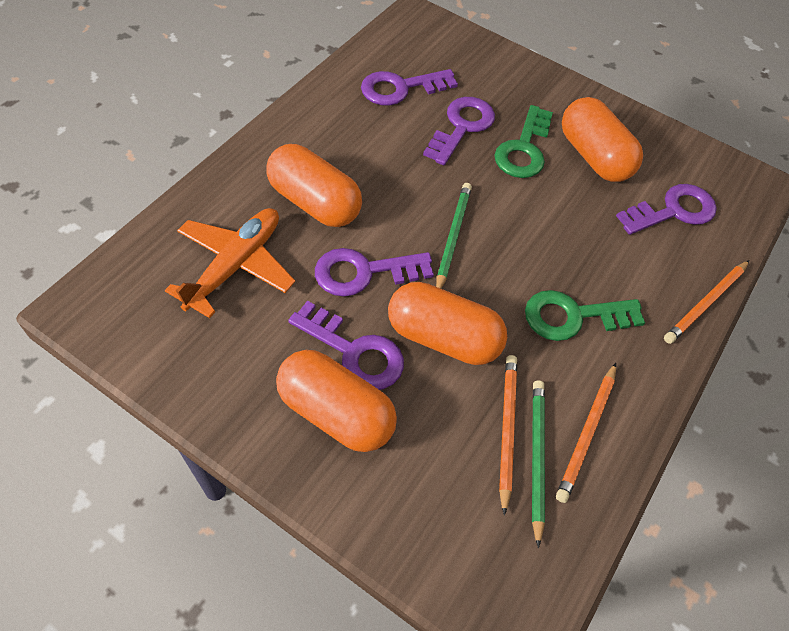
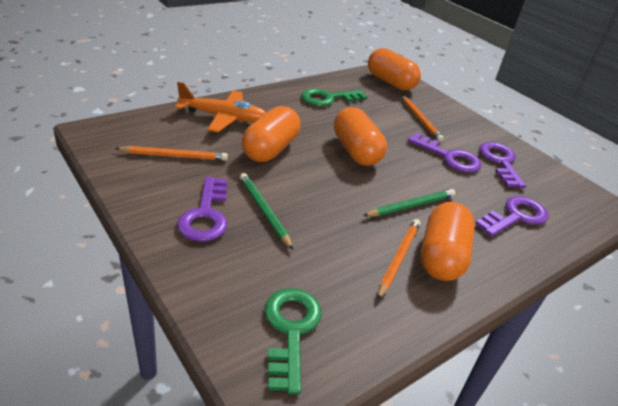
purple key: [288,301,404,390] [315,248,434,297] [361,69,458,106] [423,97,495,165] [616,184,717,235] = 5 -> [177,177,228,242] [407,133,482,173] [475,196,549,237] [479,142,526,188] = 4

